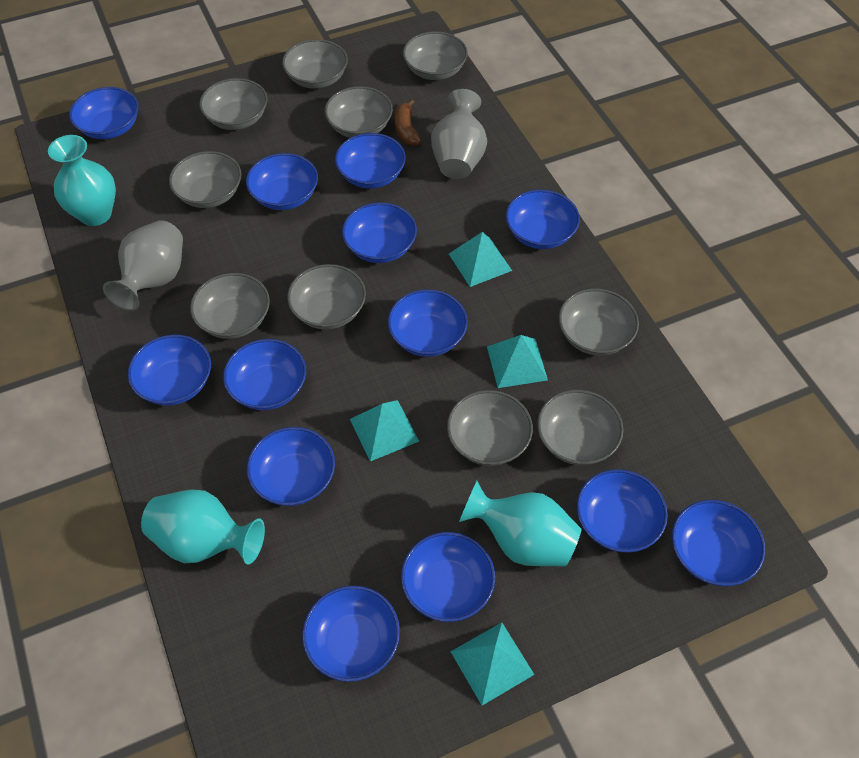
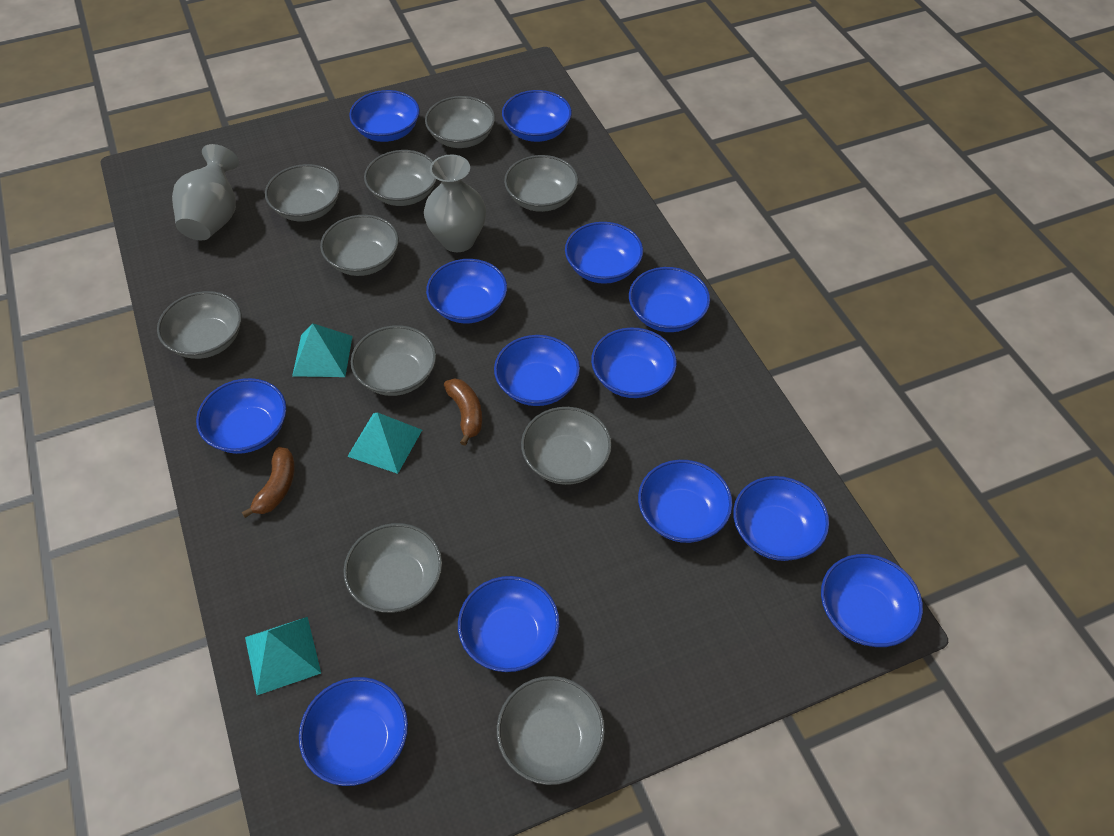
brown banana: [395,99,421,146] = 1 -> [242,447,295,518] [444,378,482,446] = 2
turquoise pyramid: [350,400,419,461] [449,232,512,287] [450,622,535,705] [487,335,548,388] = 4 -> [245,617,321,695] [292,323,353,377] [347,412,422,474] = 3
turquoise vase: [48,135,116,226] [141,489,265,565] [459,481,581,567] = 3 -> none = 0

